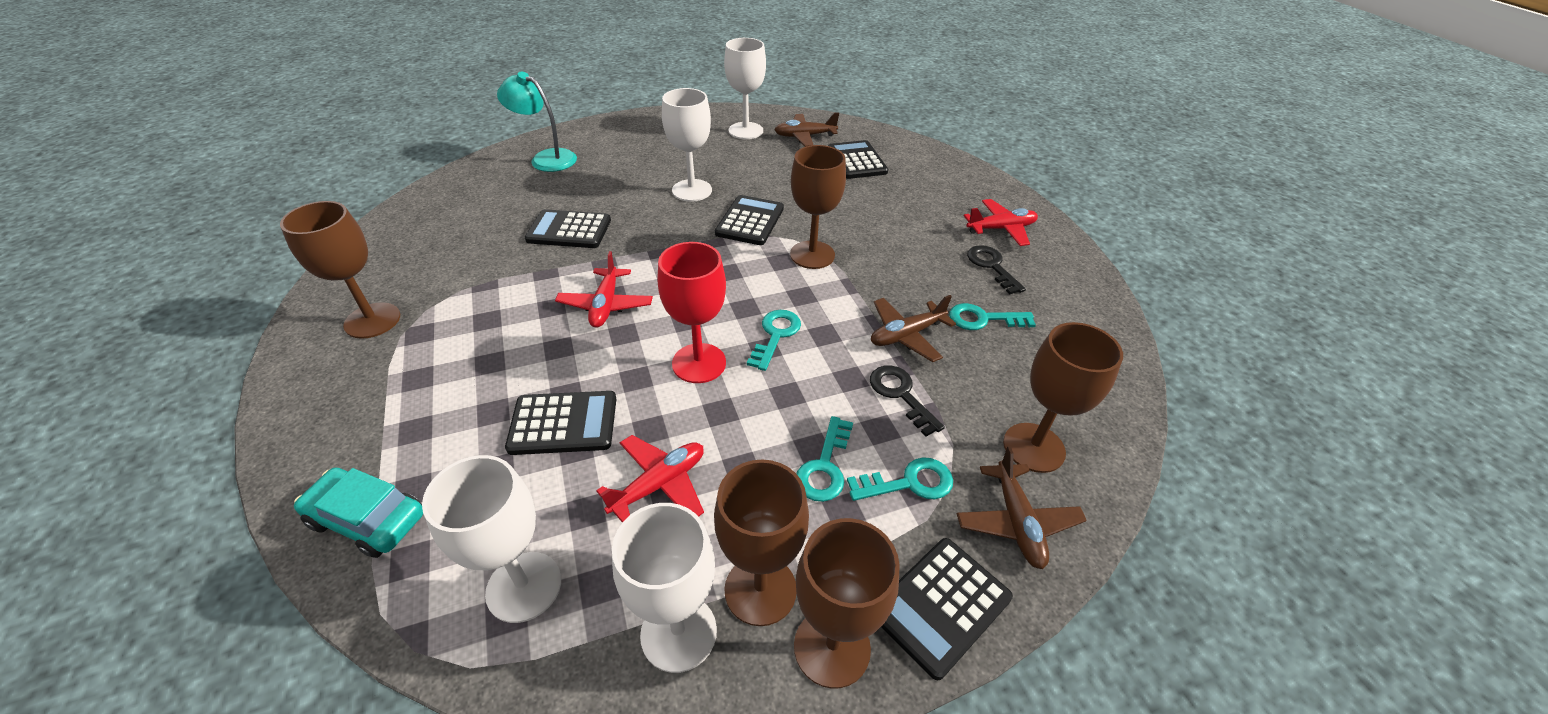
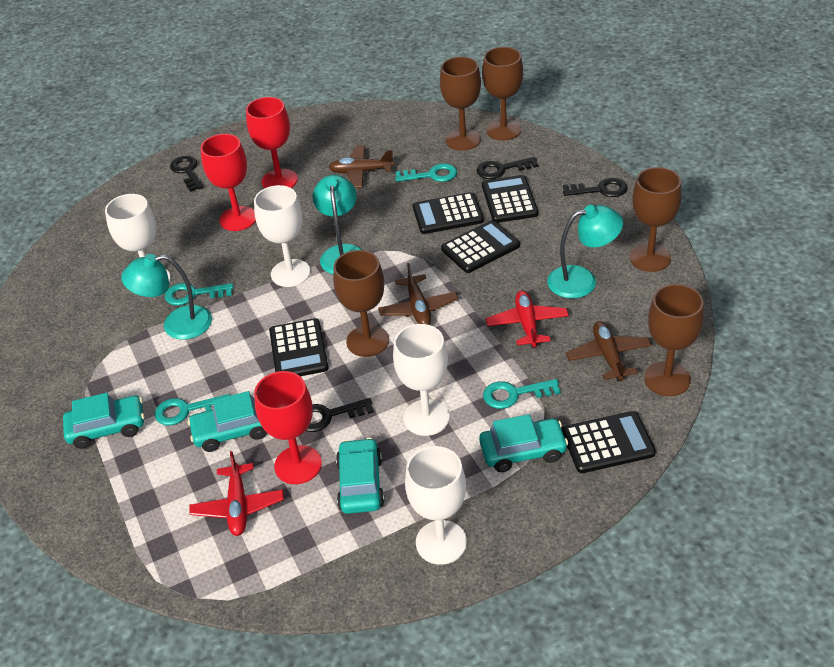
black key: [870,365,945,437] [967,245,1026,295] = 2 -> [170,156,203,192] [306,398,373,432] [476,157,538,179] [563,178,628,197] = 4
red goblet: [658,242,726,383] = 1 -> [201,134,256,231] [246,97,298,188] [254,371,322,484] = 3
red plane: [555,251,653,328] [596,435,704,523] [964,199,1038,246] = 3 -> [190,451,284,536] [486,291,569,348] = 2
turquoise car: [294,468,423,558] = 1 -> [63,393,145,449] [188,391,267,452] [336,438,385,514] [479,414,568,472] = 4
turquoise lamp: [497,72,577,172] = 1 -> [121,254,212,340] [312,175,362,274] [547,205,623,299] = 3

